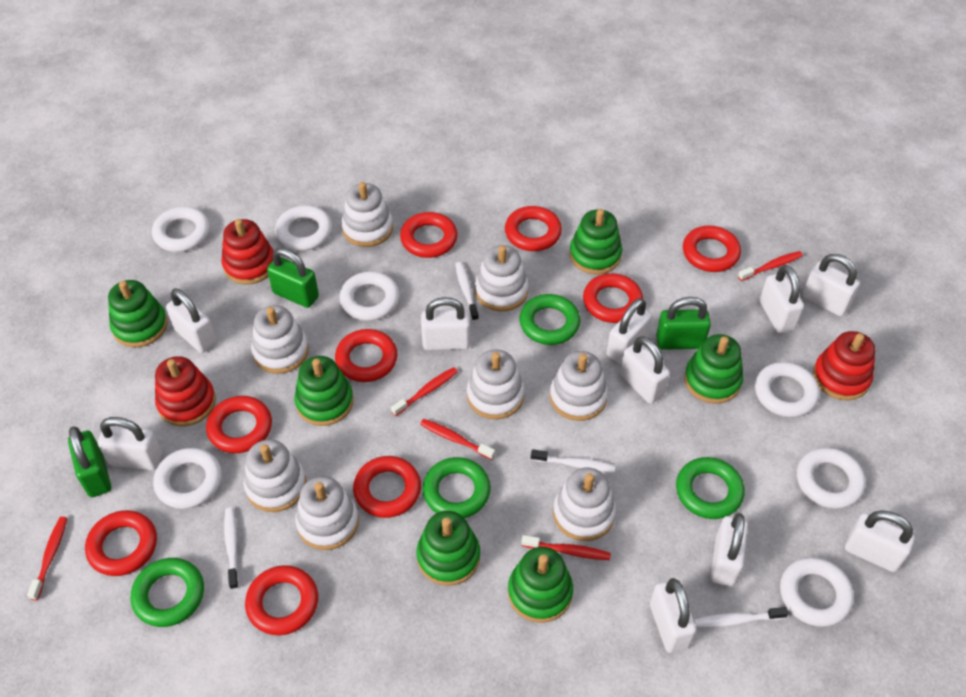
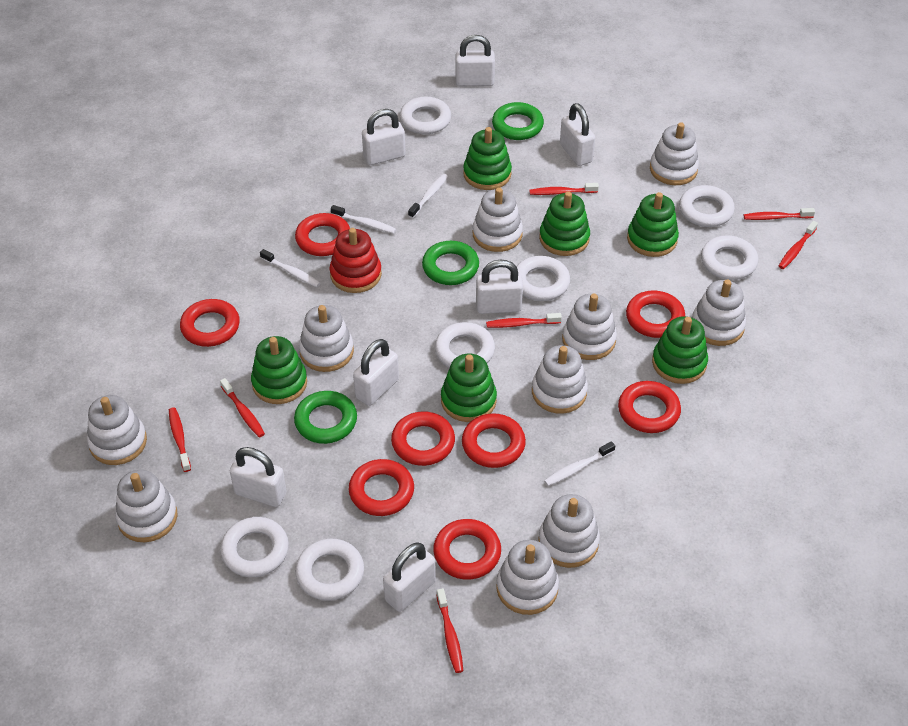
green padlock: [68,426,111,497] [267,248,319,308] [656,297,711,350] = 3 -> none = 0
green ring: [131,558,204,627] [422,457,491,518] [520,294,580,345] [676,457,745,519] = 4 -> [294,391,357,444] [422,241,479,285] [492,102,544,140] = 3
red ring: [85,510,157,576] [206,396,272,453] [245,565,318,635] [335,329,397,382] [353,456,421,518] [400,212,457,258] [505,206,562,251] [583,273,643,323] [683,225,741,272] = 9 -> [180,299,240,347] [295,213,350,256] [349,459,414,516] [391,411,455,466] [433,519,501,580] [462,413,526,468] [618,381,681,433] [626,291,685,338] = 8
red stacking toy: [155,356,216,426] [222,219,274,285] [813,331,875,400] = 3 -> [330,228,382,293] = 1
red toothbrush: [27,516,67,600] [391,367,458,416] [420,419,495,460] [521,535,611,560] [738,251,803,281] = 5 -> [169,407,191,472] [220,378,265,438] [436,588,463,673] [486,313,562,328] [529,183,599,195] [744,208,815,220] [779,221,818,269] = 7
white padlock: [98,417,162,470] [166,288,217,353] [421,297,470,350] [607,298,653,364] [620,336,670,404] [650,578,697,653] [711,513,748,586] [760,265,804,333] [803,254,860,316] [845,510,915,572] = 10 -> [230,447,287,507] [353,339,399,406] [362,109,405,165] [383,543,436,612] [455,35,495,86] [476,260,523,314] [560,103,595,166] = 7
white stacking toy: [243,439,306,512] [251,305,309,374] [295,476,359,550] [341,182,393,247] [467,349,524,419] [475,245,529,311] [550,351,608,421] [553,468,616,541] = 8 -> [87,395,147,465] [115,470,178,543] [299,305,354,372] [473,187,523,252] [496,540,559,615] [532,345,588,414] [538,494,600,568] [562,294,617,360] [650,122,699,185] [692,280,746,346] = 10

